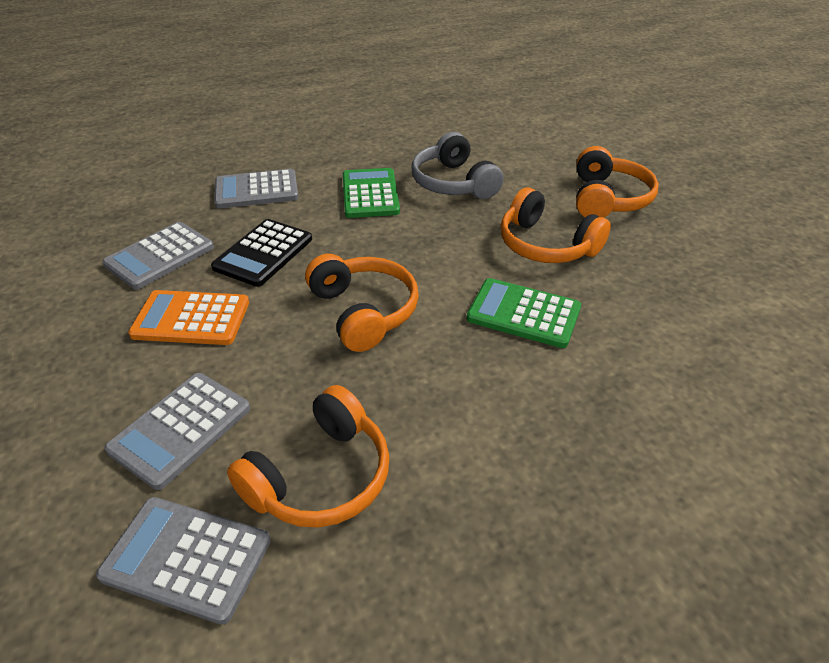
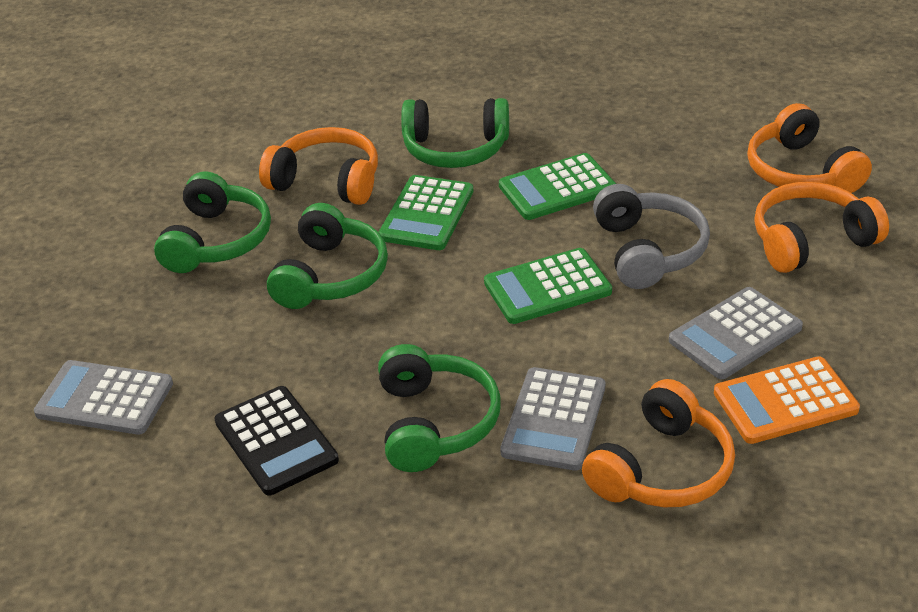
green calculator: [343,168,400,218] [467,278,581,348] = 2 -> [379,175,473,250] [484,248,612,324] [499,153,616,220] = 3
green headphones: none = 0 -> [154,171,271,273] [267,203,388,309] [378,344,501,472] [401,98,509,168] = 4
grey calculator: [96,497,271,625] [102,222,214,289] [105,373,250,490] [214,169,299,208] = 4 -> [34,360,173,435] [500,367,605,471] [669,287,803,379] = 3

